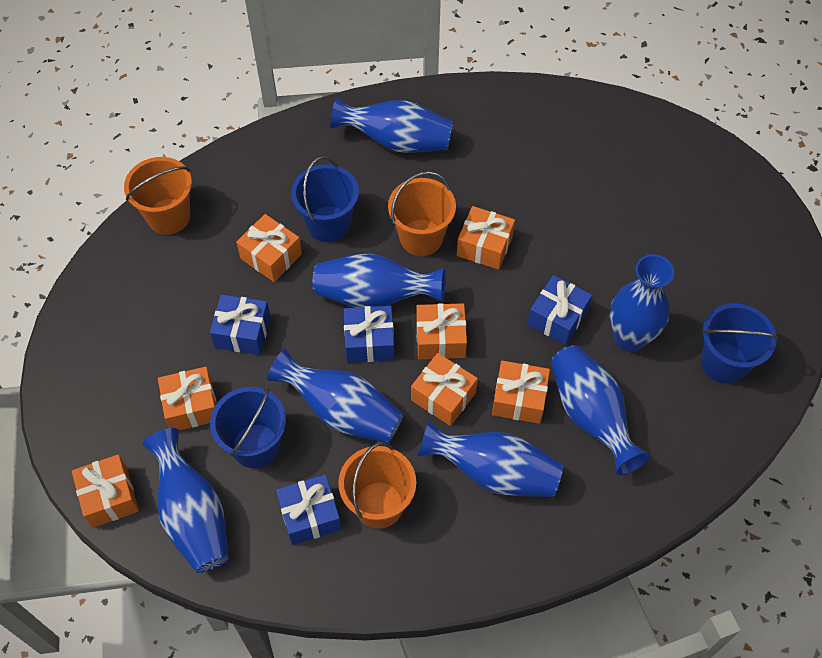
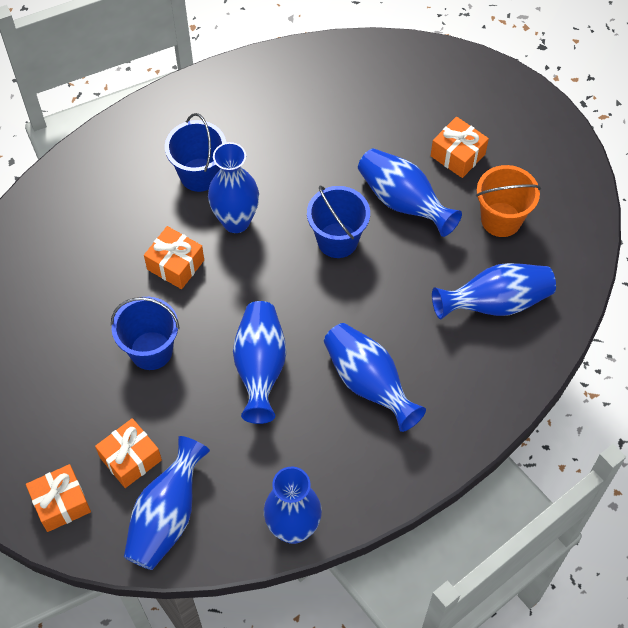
blue gift: [210,294,271,355] [276,474,341,545] [344,306,394,363] [528,275,592,345] = 4 -> none = 0
orange bucket: [124,157,192,235] [338,442,416,529] [388,171,456,256] = 3 -> [476,165,541,237] = 1
orange gift: [72,454,139,528] [158,367,217,430] [236,214,302,282] [411,353,478,426] [416,303,467,359] [457,206,515,270] [492,361,550,424] = 7 -> [26,464,91,532] [95,418,162,488] [144,226,204,289] [431,117,489,178] = 4

